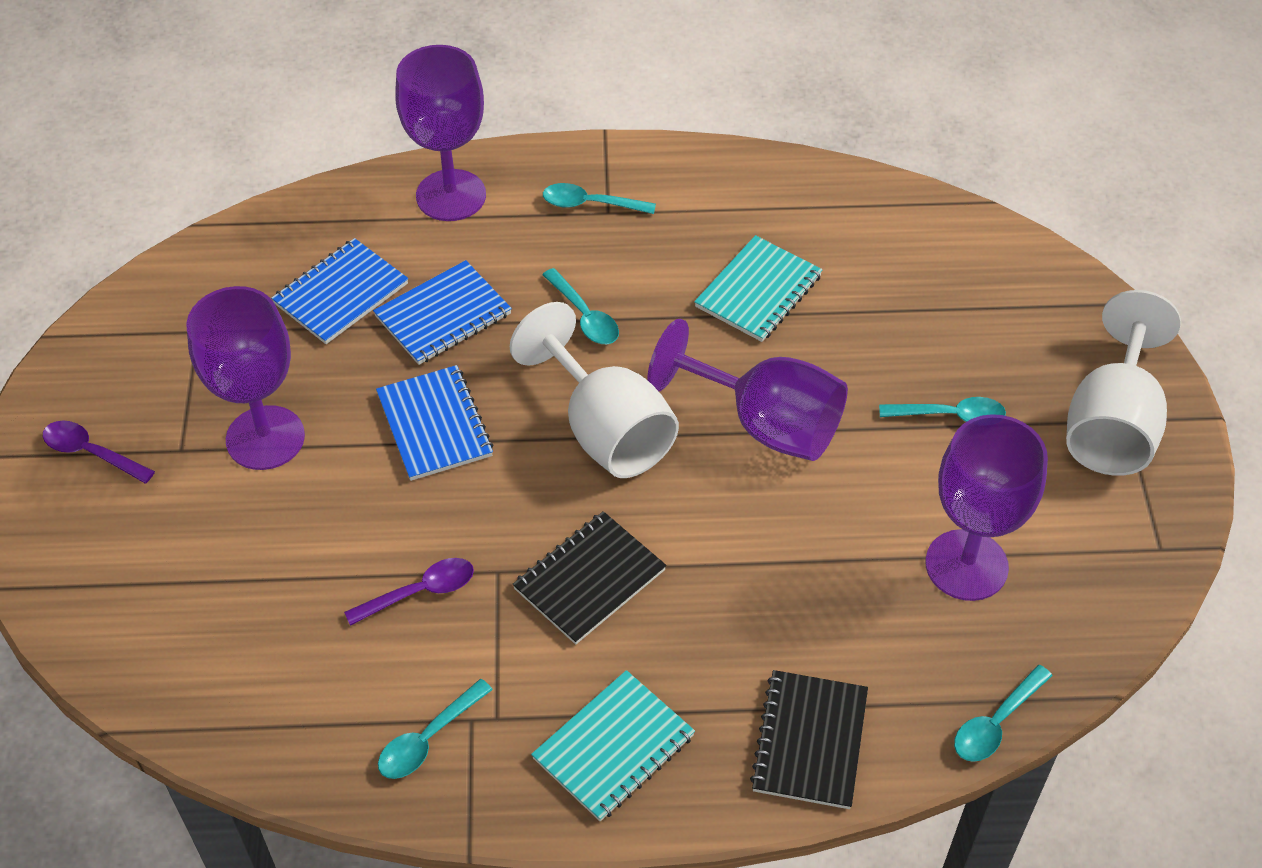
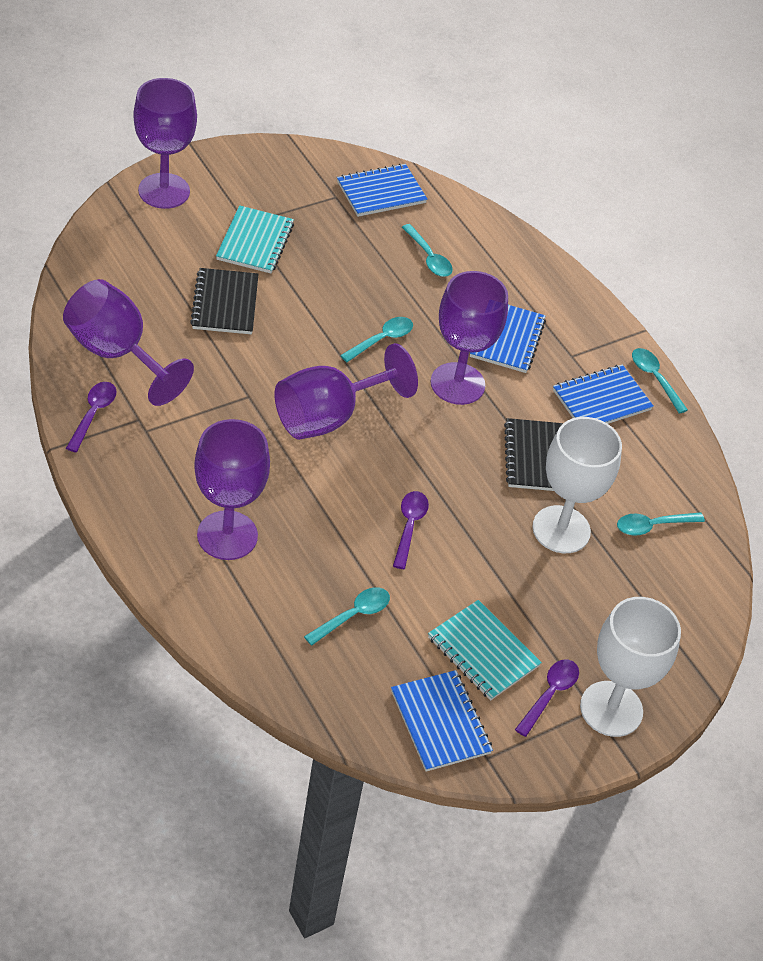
blue notebook: [271,238,408,344] [373,260,512,365] [376,365,493,481] = 3 -> [337,164,427,217] [391,670,493,772] [470,305,546,373] [553,365,654,424] = 4
purple goblet: [186,286,305,470] [395,45,486,221] [647,319,848,461] [925,414,1048,601] = 4 -> [63,279,194,406] [133,78,197,209] [194,419,270,560] [275,343,418,440] [431,271,508,405] = 5
purple spoon: [43,421,155,484] [344,558,474,626] = 2 -> [66,382,116,452] [393,491,429,569] [515,659,579,737] = 3

